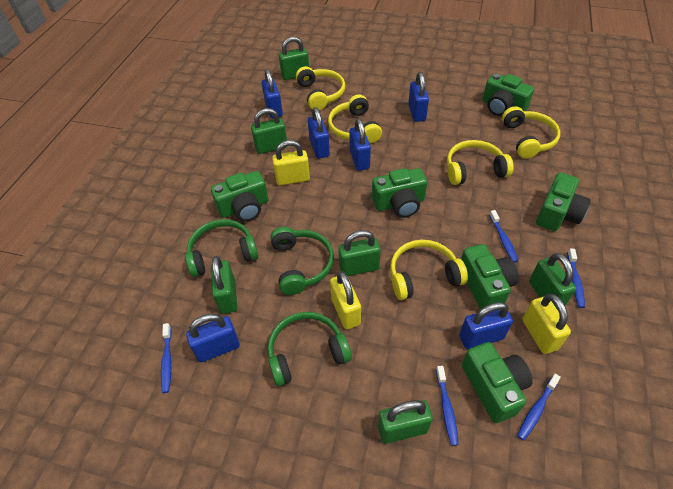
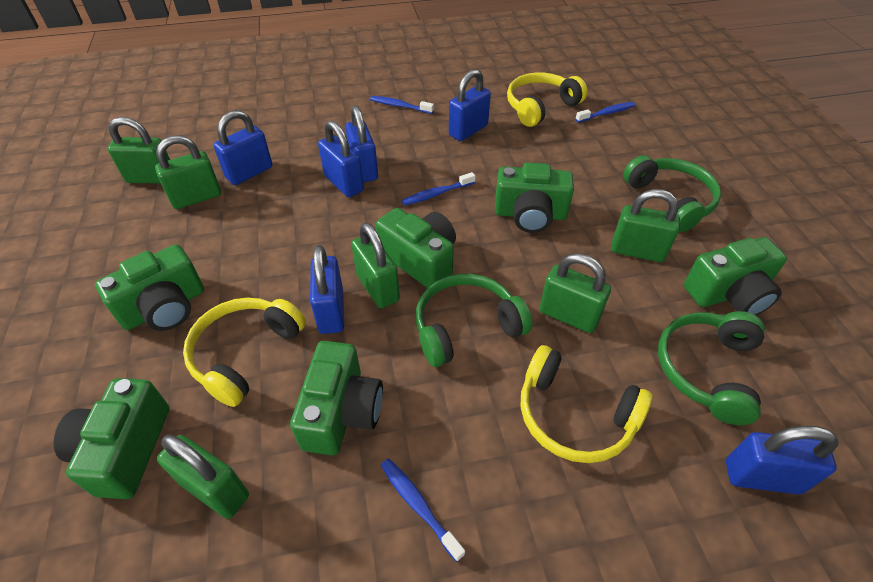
blue toothbrush: [161,323,172,393] [436,366,459,446] [489,210,518,263] [517,374,561,441] [567,248,585,308] = 5 -> [370,96,434,114] [381,459,465,562] [402,172,475,206] [576,102,635,123] = 4
yellow headphones: [296,66,345,110] [328,94,382,143] [390,240,468,300] [447,140,514,185] [502,106,560,159] = 5 -> [183,297,306,407] [507,73,587,127] [521,345,652,463] = 3
yellow padlock: [272,140,310,185] [330,271,361,330] [522,294,571,354] = 3 -> none = 0

